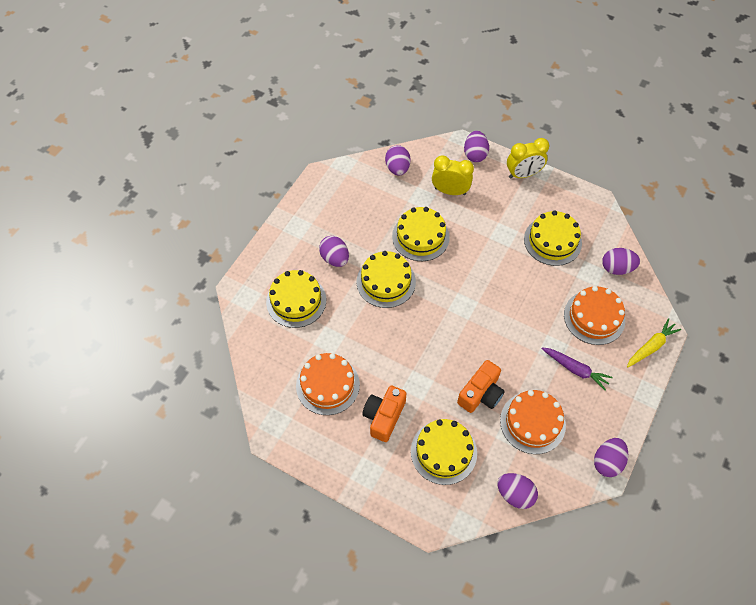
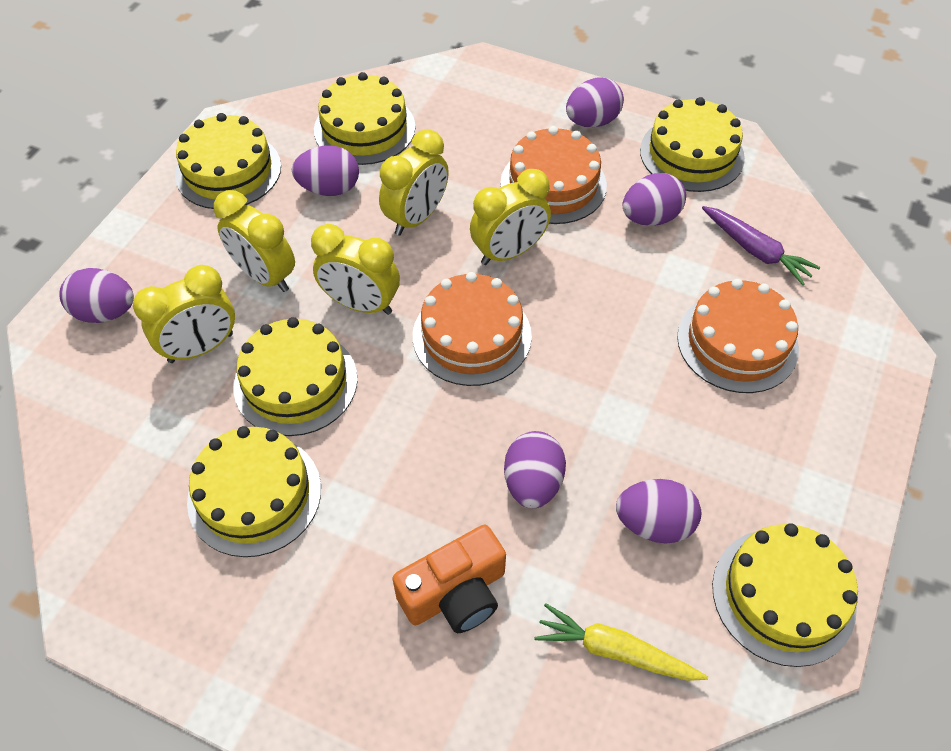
orange camera: [362,386,407,442] [457,360,505,413] = 2 -> [392,525,506,633] = 1
yellow cake: [266,270,326,328] [357,251,416,308] [392,207,450,261] [411,419,477,485] [524,210,582,266] = 5 -> [175,113,281,209] [187,426,321,557] [233,317,357,436] [314,72,415,165] [640,97,745,192] [712,523,858,667] = 6
yellow clock: [432,155,474,195] [507,138,549,179] = 2 -> [133,265,235,363] [214,190,295,292] [311,224,400,315] [379,129,449,235] [470,169,551,265] = 5

